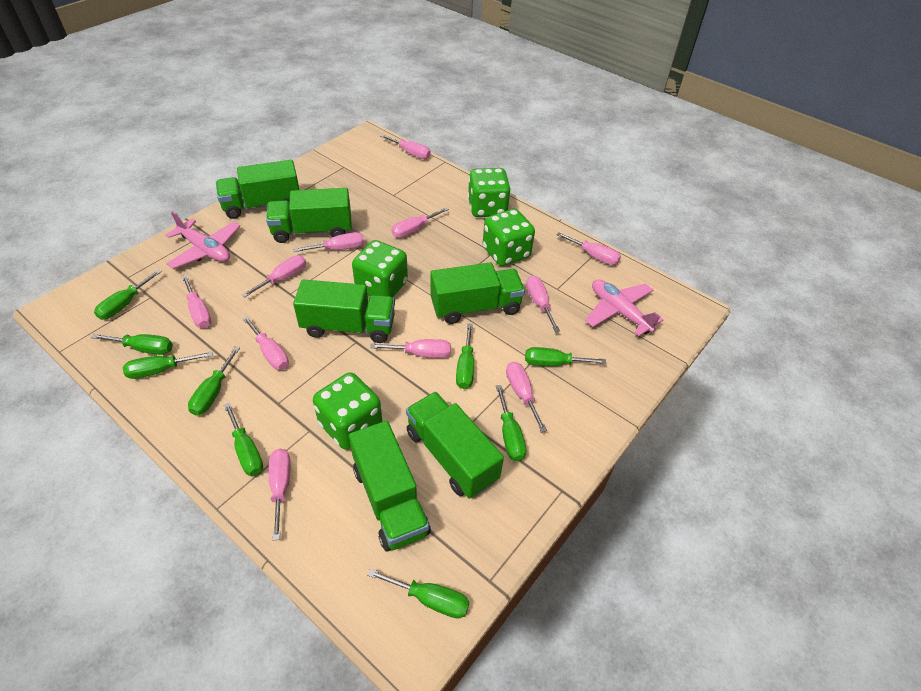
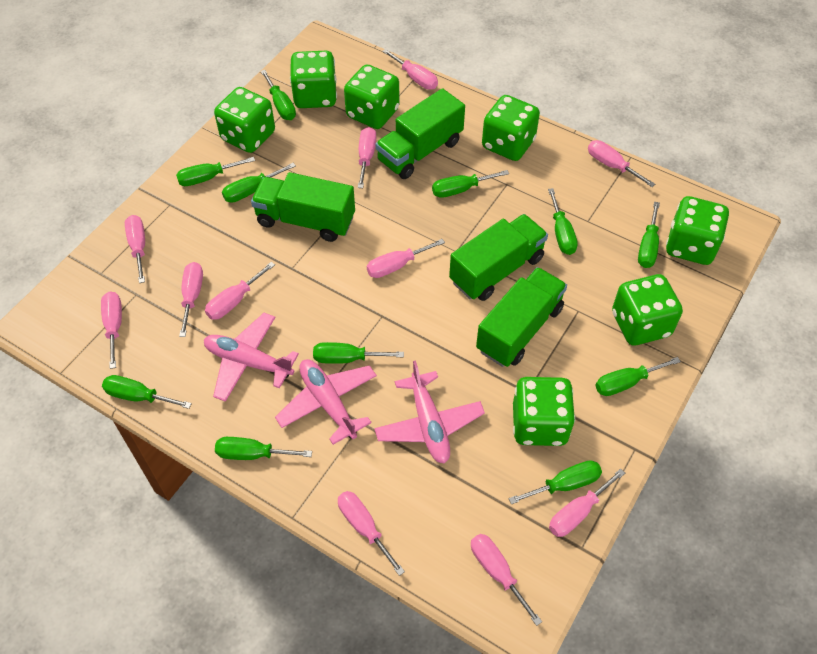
green dice: [313,372,382,450] [352,240,408,297] [468,168,510,217] [483,209,535,266] = 4 -> [214,87,275,153] [290,51,337,108] [344,64,400,129] [482,95,540,161] [513,377,575,446] [612,274,683,345] [666,196,729,265] = 7
green screwdriver: [91,334,173,355] [94,270,162,320] [123,351,213,379] [188,347,240,416] [224,403,263,476] [367,569,470,618] [456,323,474,389] [496,385,526,461] [525,347,606,366] = 9 -> [102,375,192,409] [176,157,255,186] [215,437,312,460] [222,163,296,203] [260,70,296,120] [313,342,404,364] [432,170,509,198] [509,460,602,505] [548,188,578,255] [596,357,681,396] [638,202,660,268] = 11
green truck: [216,160,299,219] [266,188,352,243] [293,280,395,343] [349,421,431,551] [406,392,504,499] [430,262,525,324] = 6 -> [251,172,355,242] [376,88,465,179] [449,214,548,301] [476,267,567,367] = 4
pink plane: [165,211,240,269] [585,280,663,336] = 2 -> [204,313,299,402] [275,359,377,445] [374,360,485,464] = 3

